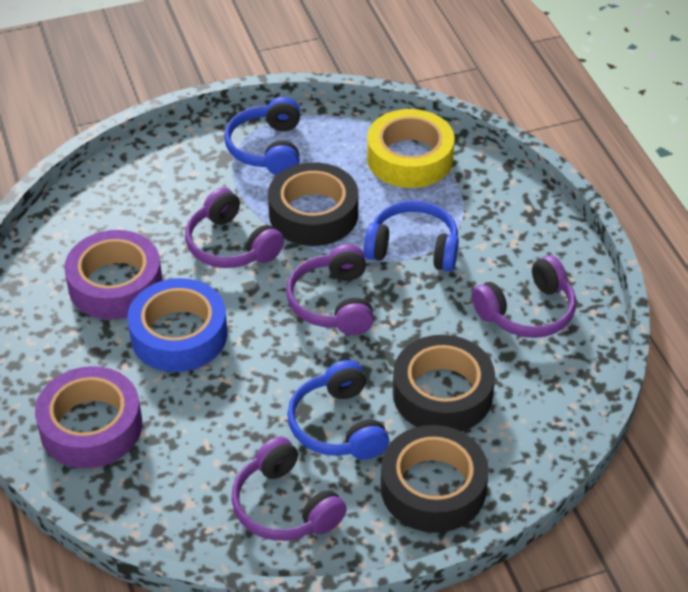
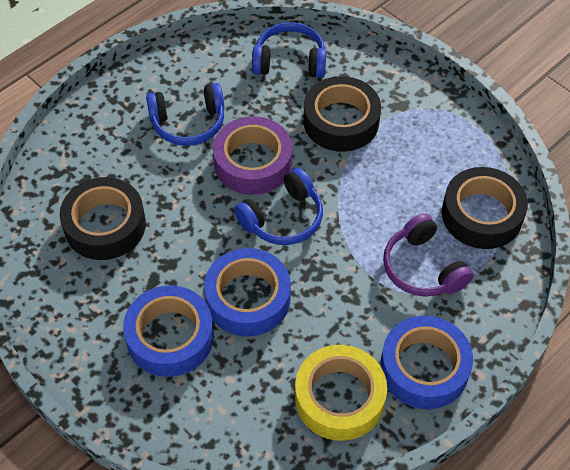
blue tape: [127,278,227,372] = 1 -> [123,285,214,377] [204,248,291,337] [380,316,473,409] = 3
purple headphones: [185,188,284,268] [231,436,347,541] [286,244,374,335] [472,255,576,338] = 4 -> [383,213,474,297] = 1
purple tape: [35,366,142,468] [64,230,163,319] = 2 -> [213,116,292,195] = 1

